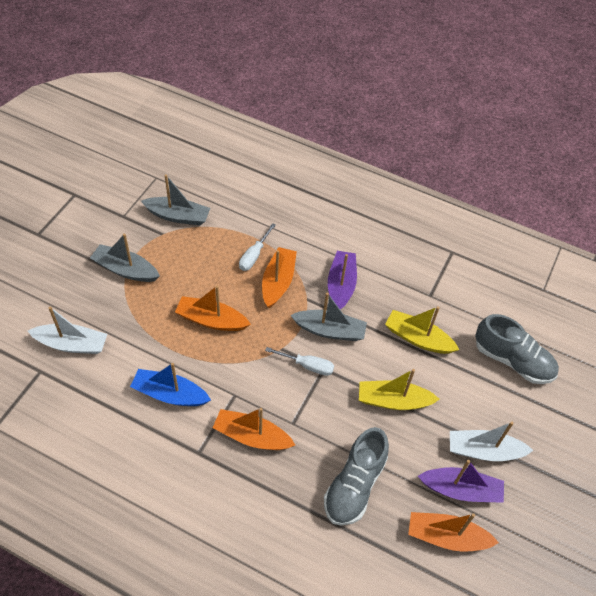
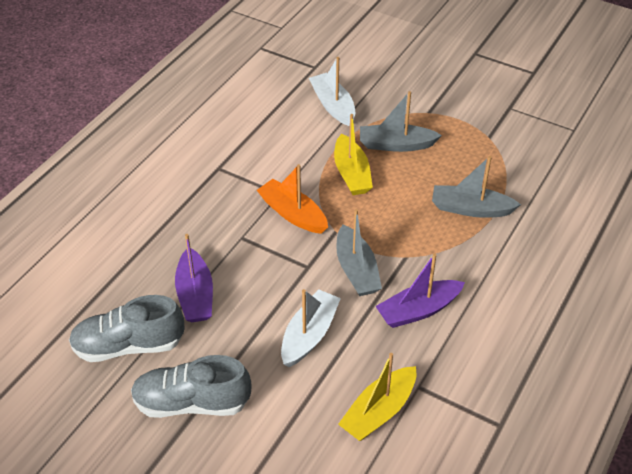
blue boat: [130,363,211,406] = 1 -> none = 0
orange boat: [175,286,251,331] [213,408,295,450] [262,247,297,308] [408,512,499,552] = 4 -> [257,164,328,234] = 1
white screwdriver: [239,223,276,271] [265,347,334,376] = 2 -> none = 0

